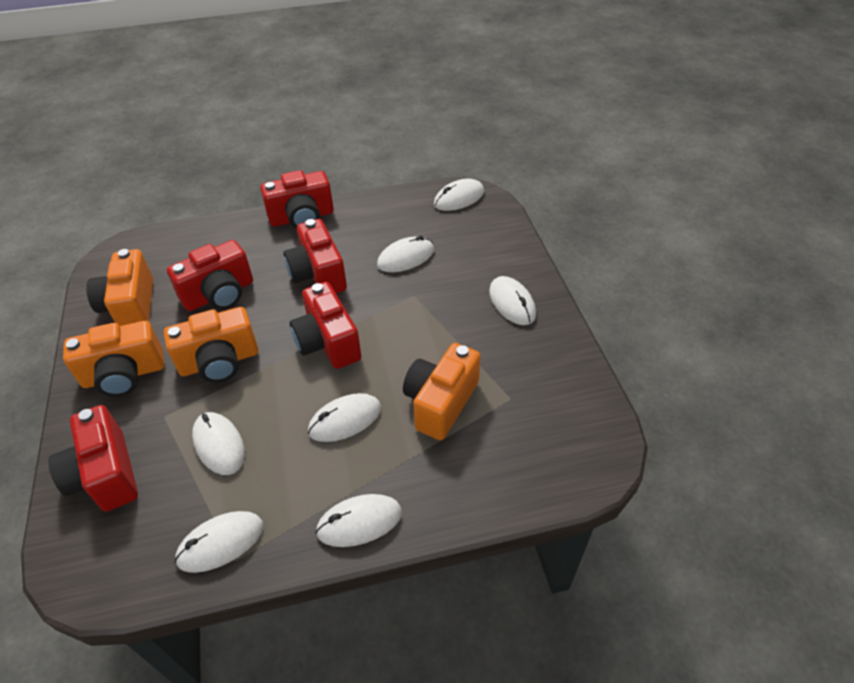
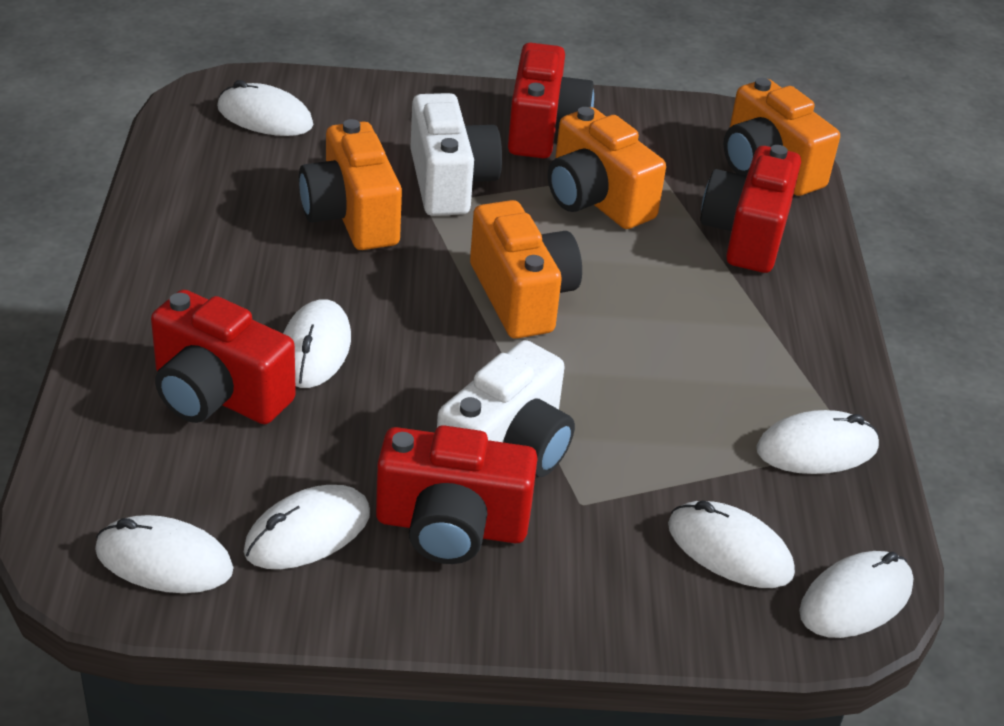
red camera: [48,405,138,512] [167,240,253,311] [260,170,334,229] [284,219,347,293] [290,282,362,369] = 5 -> [151,290,296,424] [376,425,538,564] [508,43,594,158] [700,145,801,273] = 4
white camera: none = 0 -> [410,93,502,216] [437,340,575,477] = 2

